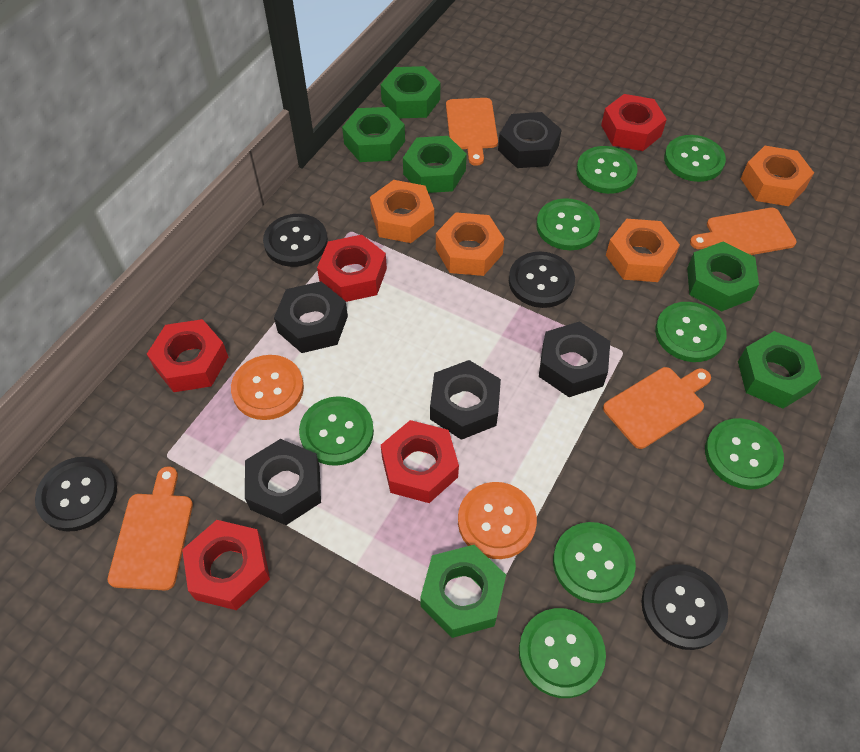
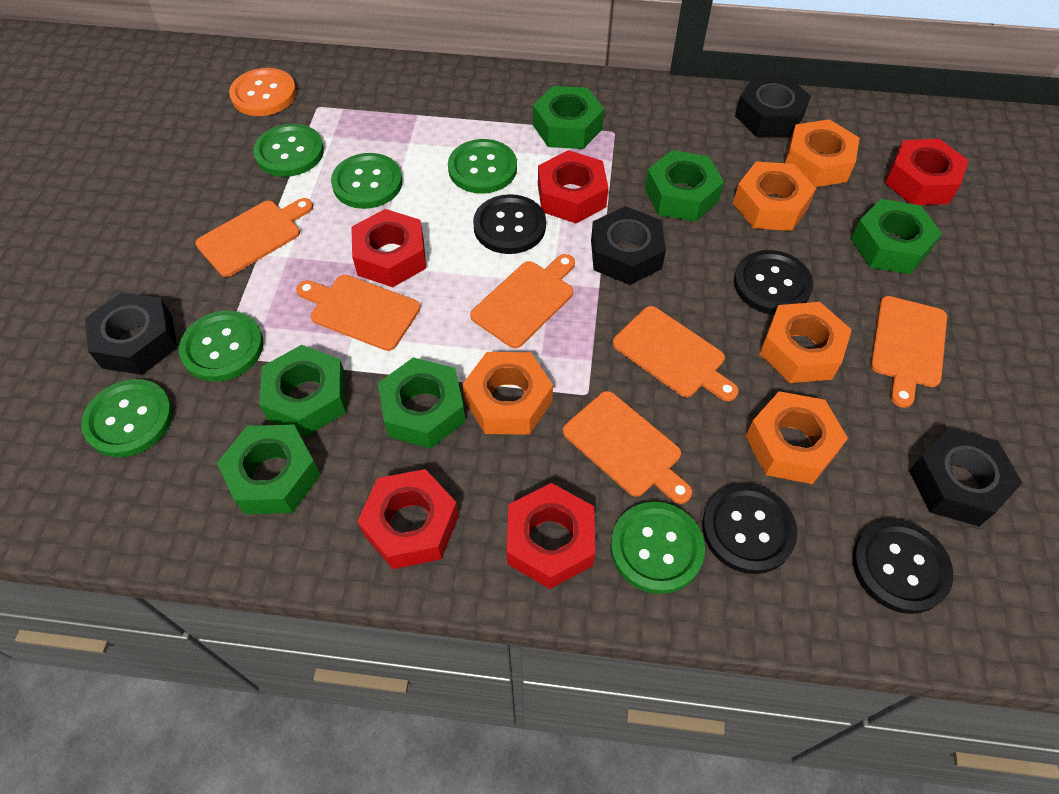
black nut: [245,439,321,525] [274,281,348,353] [430,360,501,440] [498,112,562,168] [539,321,610,397] = 5 -> [85,292,177,375] [591,206,666,285] [735,76,811,137] [909,428,1022,526] = 4
green button: [299,396,374,466] [519,608,606,698] [536,198,600,250] [553,522,636,603] [576,146,638,194] [655,302,727,362] [664,135,726,182] [705,418,784,489] = 8 -> [81,379,173,457] [179,311,264,381] [253,124,324,177] [331,153,402,209] [448,139,517,194] [610,502,705,594] = 6
orange button: [231,355,304,420] [458,482,537,559] = 2 -> [229,68,297,116] = 1
orange cutting board: [108,466,193,591] [446,98,498,166] [603,367,711,449] [690,208,797,255] = 4 -> [195,198,313,277] [296,275,420,351] [470,254,575,348] [563,391,692,504] [613,306,738,401] [871,296,947,408] = 6
orange nut: [370,180,434,243] [436,212,504,276] [606,219,680,282] [740,146,814,206] = 4 -> [462,352,553,435] [733,162,816,231] [746,391,848,484] [760,302,852,383] [785,119,860,187] = 5

